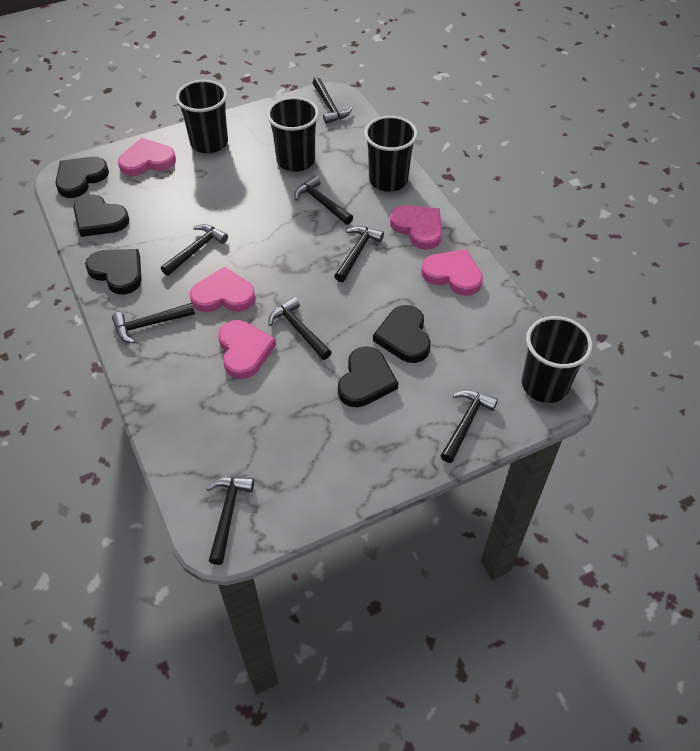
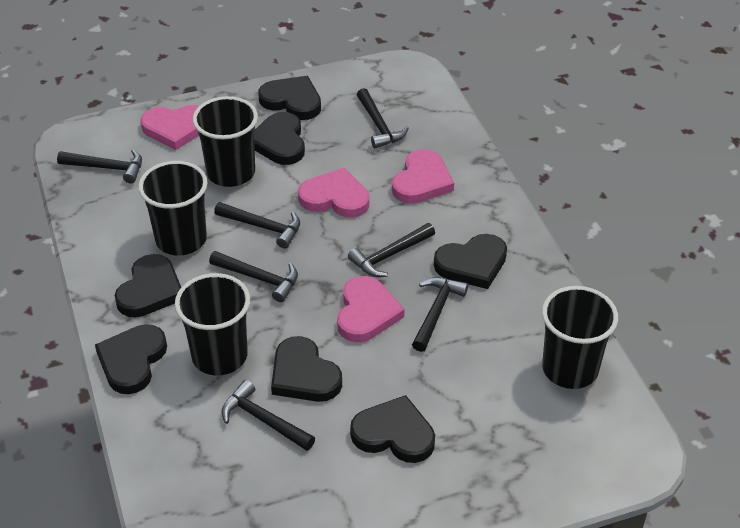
black hammer: [112,303,195,343] [161,224,228,276] [206,477,254,565] [269,297,332,360] [294,176,353,225] [313,78,352,124] [334,226,384,282] [440,390,498,463] = 8 -> [57,149,142,183] [209,251,298,302] [214,202,300,248] [222,380,315,451] [348,223,435,277] [357,88,409,148] [412,277,468,352] = 7
black heart: [55,157,109,198] [73,194,129,237] [85,249,142,295] [338,346,398,407] [373,305,431,363] = 5 -> [95,324,167,394] [115,254,181,317] [254,112,305,165] [258,76,321,120] [271,336,342,402] [350,395,435,463] [434,234,507,289] = 7
pink heart: [118,138,176,176] [190,266,255,312] [218,320,276,379] [390,205,442,250] [421,249,483,296] = 5 -> [140,105,199,150] [298,168,369,218] [337,276,405,342] [392,149,454,204] = 4

